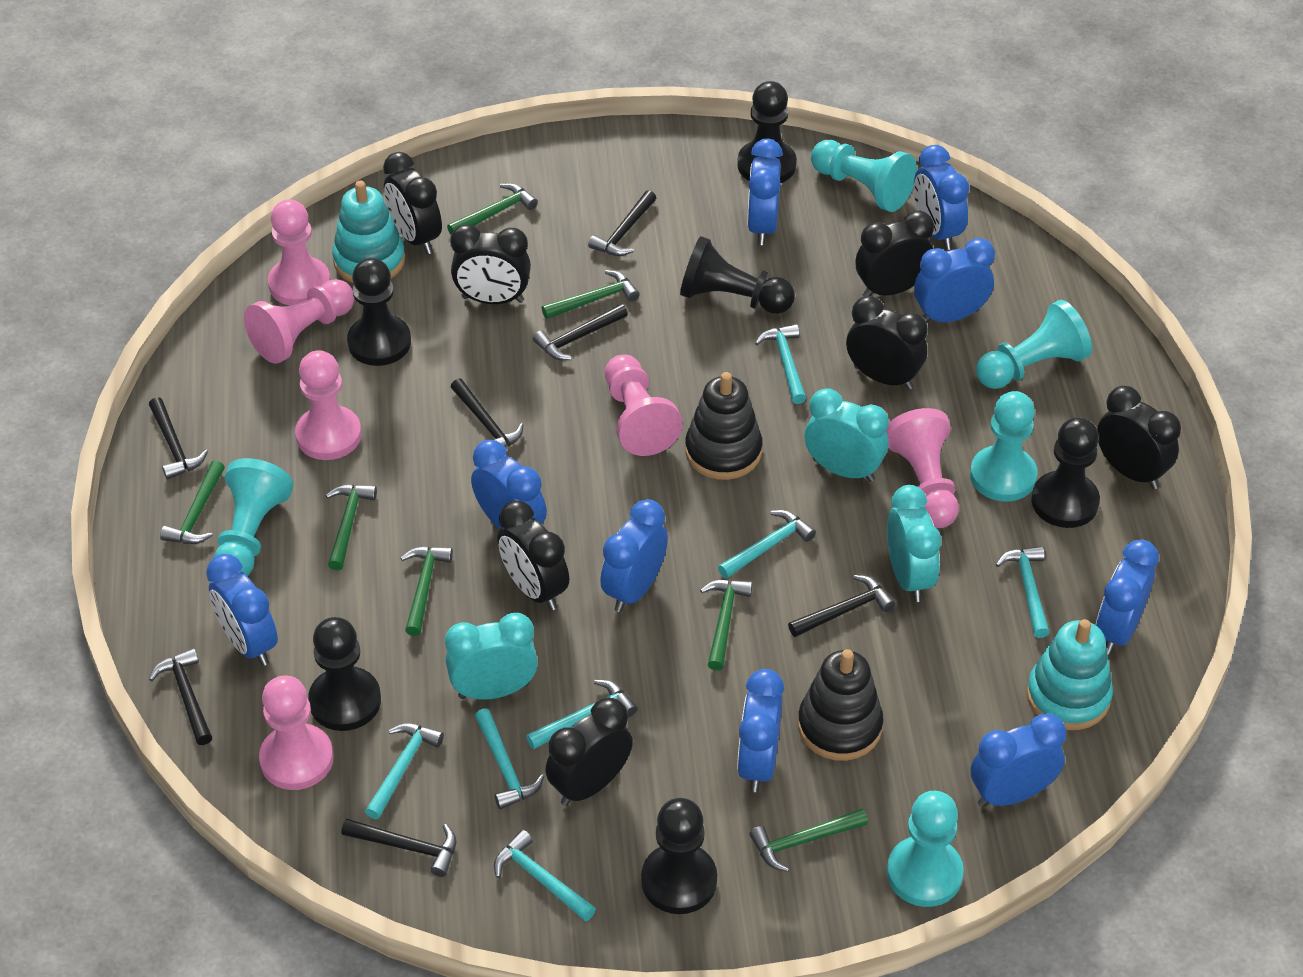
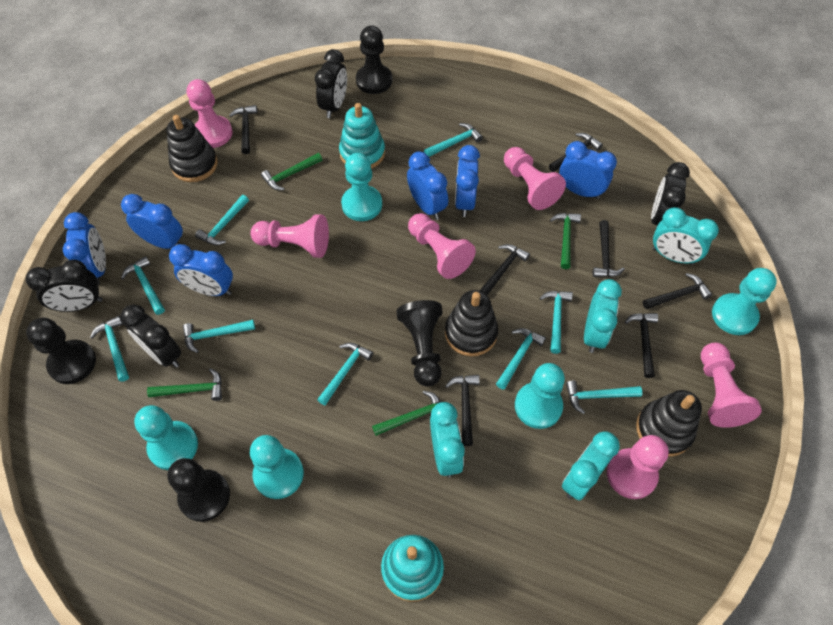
black clock: [383,152,442,254] [450,224,531,304] [497,500,569,611] [545,698,633,806] [846,296,927,390] [855,211,934,297] [1097,386,1181,489] = 7 -> [26,260,102,312] [120,304,181,368] [315,49,347,118] [651,162,690,228] = 4
black pawn: [308,617,381,731] [347,258,411,366] [641,798,717,914] [680,236,795,314] [737,81,797,183] [1031,417,1100,528] = 6 -> [26,318,96,384] [168,458,230,522] [356,26,392,94] [397,300,443,387] = 4
black stacking toy: [685,372,763,480] [798,649,884,761] = 2 -> [166,115,218,182] [445,290,498,356] [636,390,702,457] = 3
blue clock: [206,554,278,666] [471,440,547,530] [600,499,668,612] [737,669,784,792] [747,139,783,245] [914,145,969,250] [914,238,995,323] [970,713,1066,807] [1096,539,1159,655] = 9 -> [63,212,106,285] [121,194,183,249] [169,244,233,296] [407,151,448,220] [455,145,480,217] [559,141,617,199] = 6
green hammer: [160,460,225,544] [326,484,377,570] [401,546,453,636] [447,183,538,235] [542,270,640,319] [700,580,753,671] [749,809,868,872] = 7 -> [147,368,222,401] [261,153,323,190] [372,391,441,436] [550,213,581,269] = 4
turquoise clock: [445,613,538,700] [804,388,889,482] [887,485,941,602] = 3 -> [430,402,465,478] [562,431,620,501] [584,279,622,353] [652,207,719,265] = 4
turquoise hammer: [365,723,444,819] [475,708,544,809] [494,830,596,922] [526,680,637,749] [718,510,816,578] [755,324,806,404] [996,546,1049,638] = 7 -> [90,316,129,382] [121,256,165,315] [183,320,255,353] [195,195,249,245] [317,343,373,406] [424,123,483,157] [496,328,546,390] [539,291,573,354] [566,381,642,414] = 9

